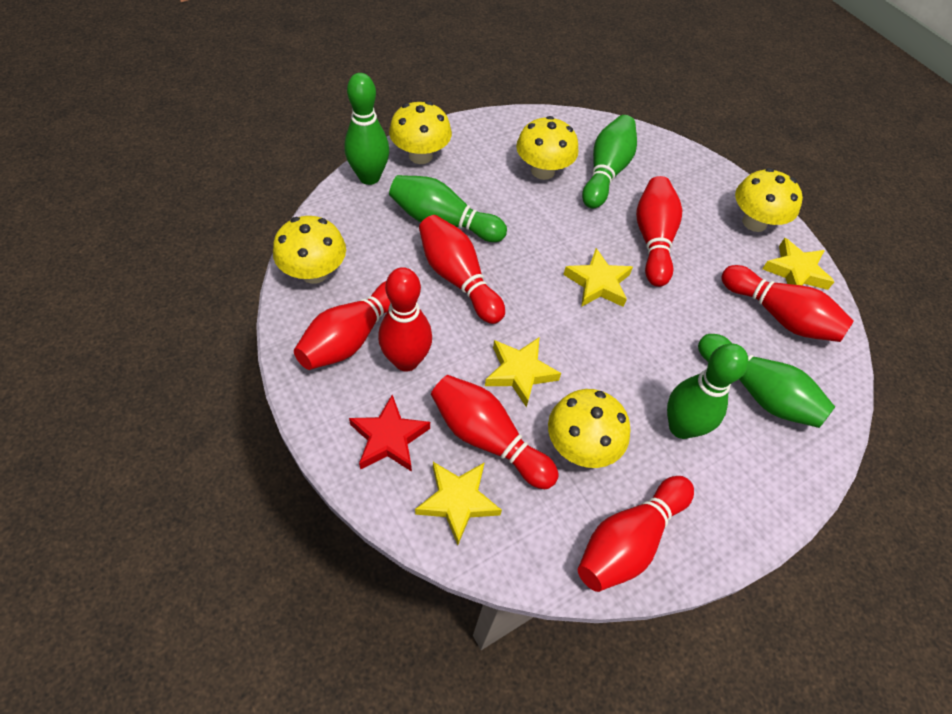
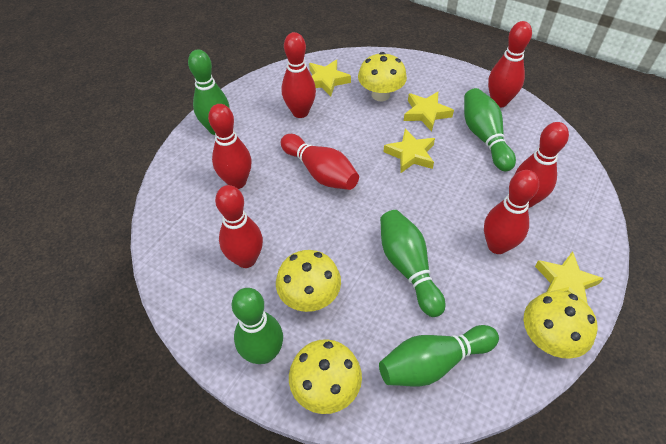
red star: [349,395,430,472] = 1 -> none = 0
yellow mushroom: [273,216,346,284] [389,101,452,164] [516,116,578,180] [548,389,630,468] [735,168,803,232] = 5 -> [276,250,341,312] [289,339,362,414] [358,52,407,101] [524,290,597,359] = 4

